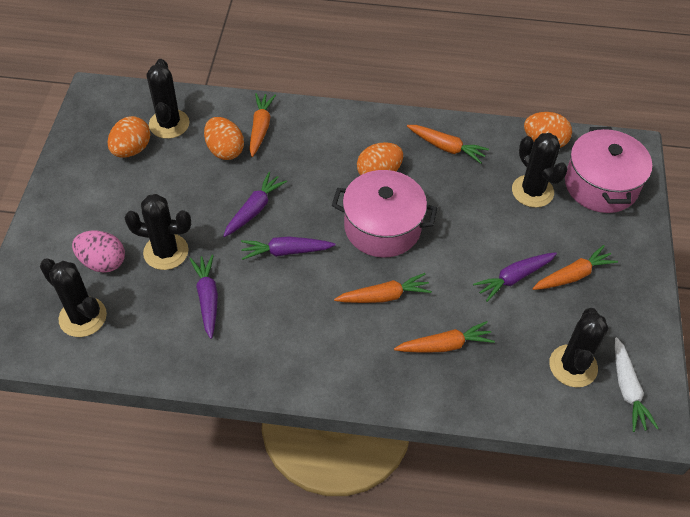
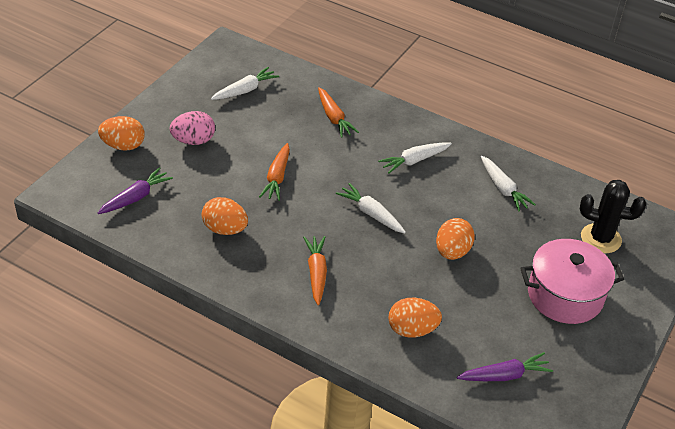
black cactus: [40,258,107,337] [125,194,191,270] [147,59,189,139] [512,133,568,208] [549,308,608,387] = 5 -> [580,180,646,253] = 1
orange carrot: [249,93,276,157] [334,273,432,303] [394,321,495,353] [407,125,489,164] [533,245,618,290] = 5 -> [259,143,290,201] [303,236,327,305] [318,87,359,138] = 3
pink pot: [332,170,437,258] [565,127,652,213] = 2 -> [520,239,624,324] = 1
purple carrot: [190,255,218,339] [223,172,287,237] [241,236,335,260] [473,252,557,302] = 4 -> [98,167,173,214] [457,352,553,381] = 2
white carrot: [615,337,659,432] = 1 -> [211,67,279,100] [336,183,406,233] [378,142,452,174] [481,156,536,212] = 4

